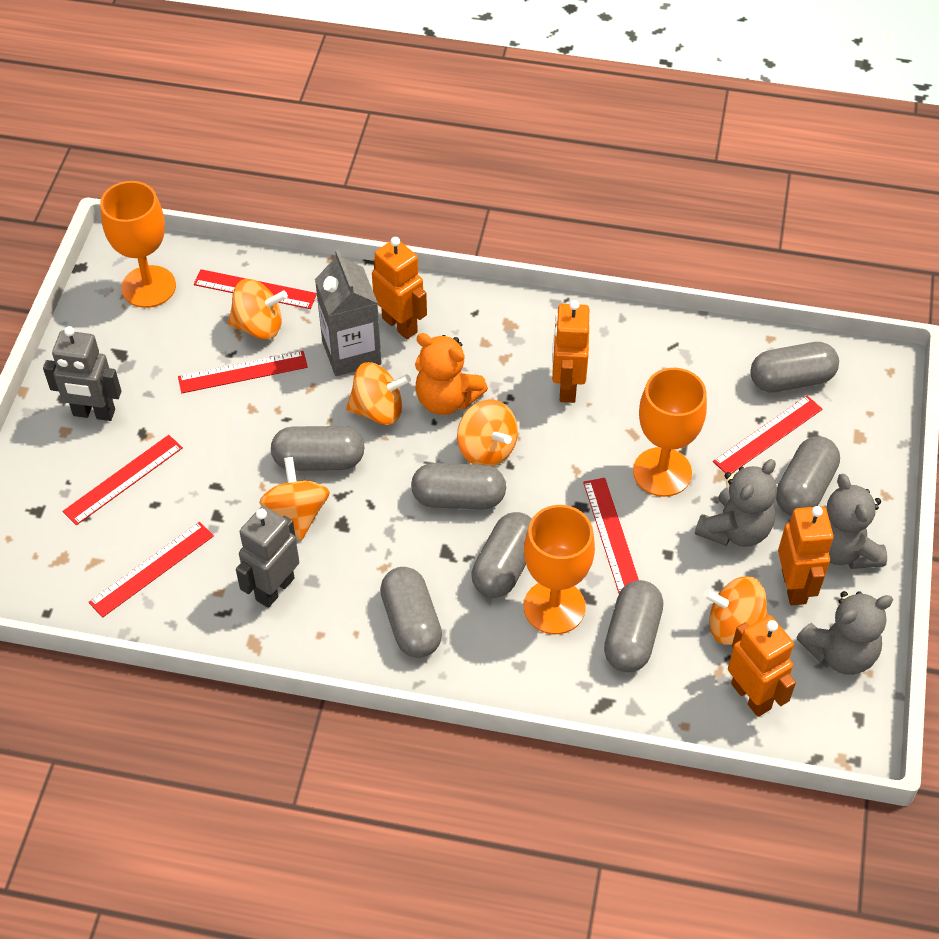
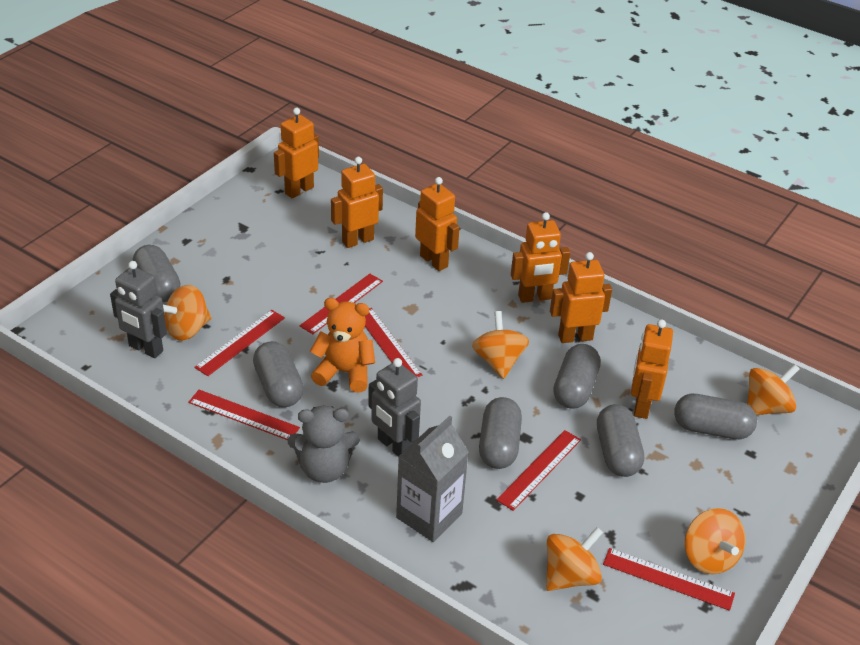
grey capsule: [271,426,364,471] [380,567,442,658] [411,463,506,509] [471,512,532,598] [604,580,663,672] [750,342,839,392] [776,436,840,516] = 7 -> [132,245,180,302] [253,341,303,407] [479,397,522,469] [553,344,601,409] [597,404,644,477] [674,394,757,439] = 6
grey teddy bear: [695,459,777,547] [796,591,893,675] [827,474,887,569] = 3 -> [288,406,360,483] = 1
orange goblet: [100,181,176,308] [524,505,595,634] [633,368,707,497] = 3 -> none = 0
orange robot: [372,237,427,339] [552,300,589,403] [728,615,796,717] [778,506,834,605] = 4 -> [274,108,319,198] [331,157,383,248] [415,177,460,271] [511,212,570,303] [550,252,612,343] [631,319,673,419] = 6

